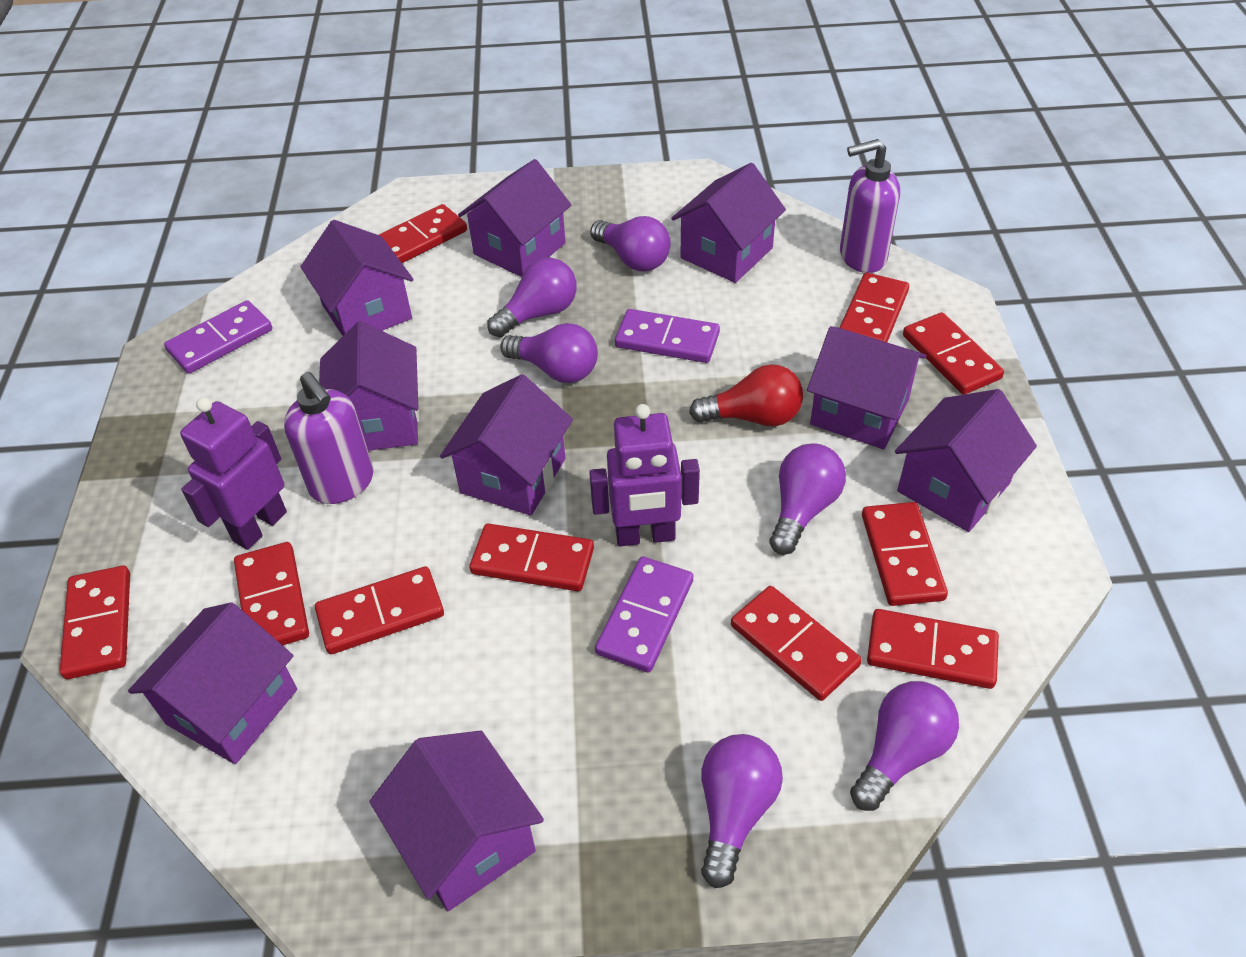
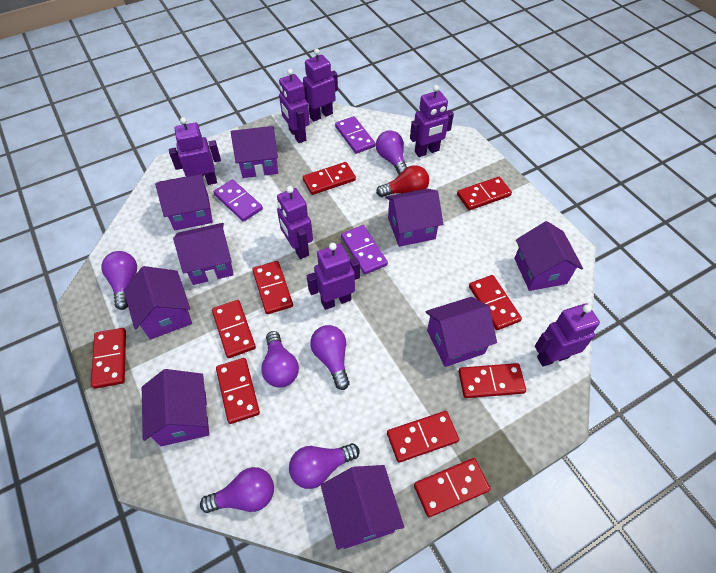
purple robot: [180,397,287,550] [589,404,700,546] = 2 -> [169,117,221,185] [277,186,313,259] [279,69,310,143] [303,49,338,121] [307,243,360,310] [410,85,454,157] [535,303,600,367] = 7
purple soap dispenser: [284,372,374,504] [840,139,900,273] = 2 -> none = 0

